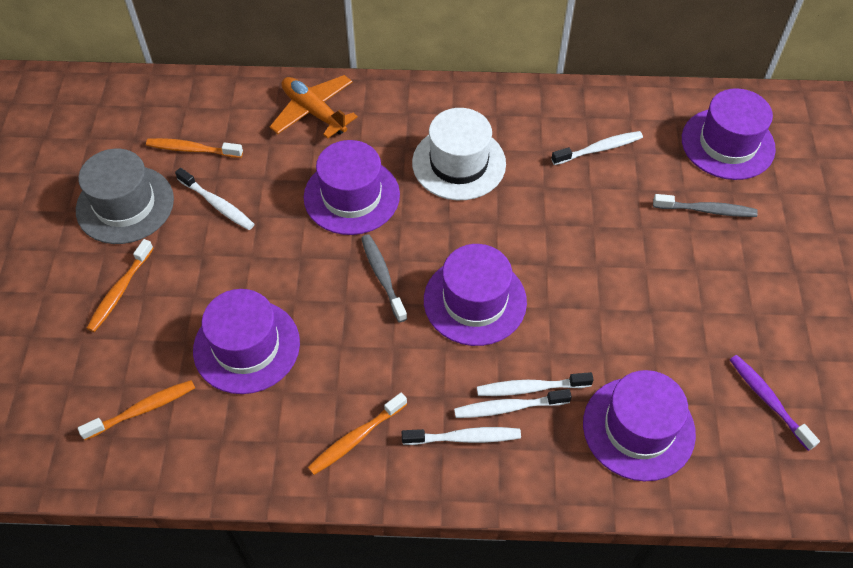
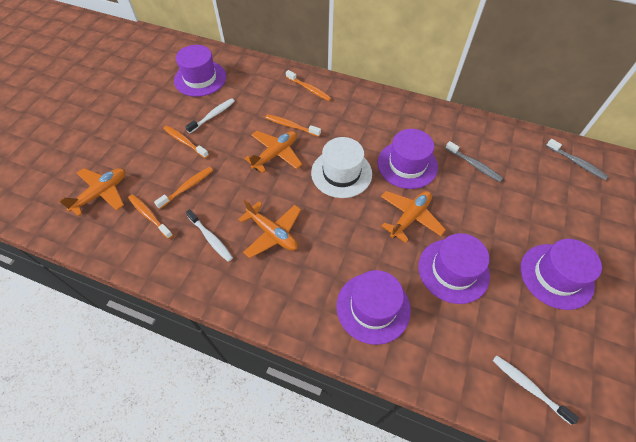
grey hat: [76,149,174,244] = 1 -> none = 0
orange plane: [270,75,358,139] = 1 -> [59,168,125,216] [238,200,301,258] [244,131,302,173] [381,191,446,243] = 4
orange toothbrush: [78,380,195,440] [86,239,154,332] [146,138,243,158] [308,393,407,475] = 4 -> [128,194,173,239] [154,167,213,209] [164,126,209,158] [265,114,321,137] [286,70,332,101] = 5
purple toothbrush: [730,355,820,451] = 1 -> none = 0
white toothbrush: [175,168,255,230] [402,427,521,445] [454,389,572,418] [477,372,594,396] [551,131,643,165] = 5 -> [185,98,235,133] [186,209,233,262] [493,355,579,425] = 3

